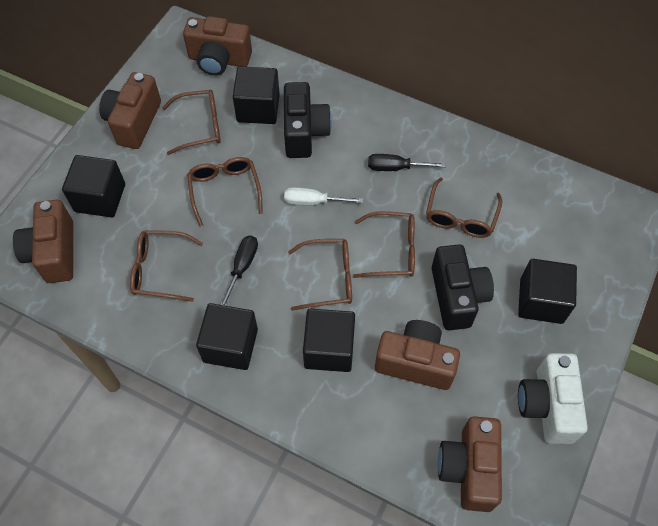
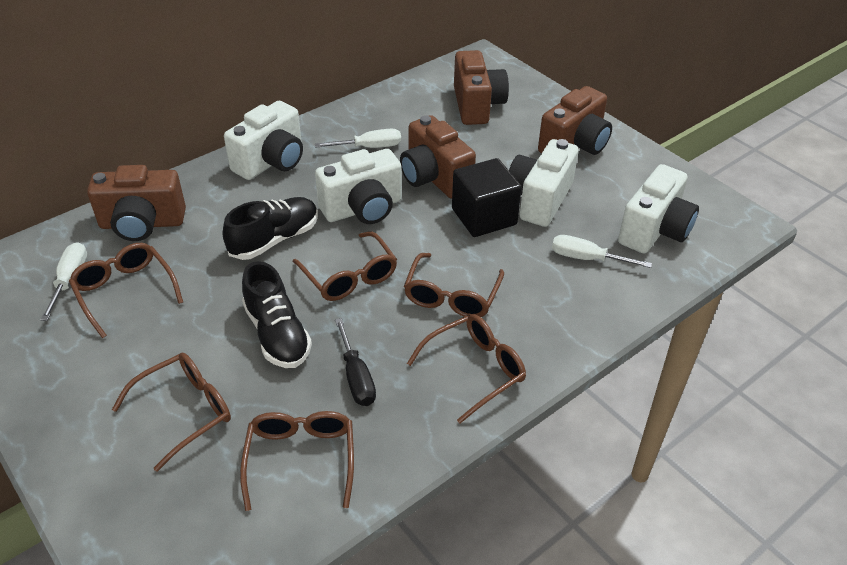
black camera: [284,82,332,158] [432,244,494,330] = 2 -> none = 0
black cube: [62,155,125,218] [196,303,258,370] [233,66,280,124] [303,309,355,372] [518,259,577,324] = 5 -> [452,158,522,237] = 1
black screwdriver: [220,236,258,306] [368,154,446,171] = 2 -> [335,318,376,406] = 1
black shoe: none = 0 -> [223,197,318,260] [242,261,312,368] = 2
brown camera: [13,200,73,283] [99,72,161,149] [183,16,252,75] [375,320,460,390] [438,416,502,512] = 5 -> [87,165,186,241] [400,115,476,198] [454,50,509,125] [538,86,612,155] = 4
white camera: [518,353,588,444] = 1 -> [224,101,303,180] [315,149,402,224] [509,139,579,227] [618,164,699,253] = 4
white screwdriver: [284,187,364,205] = 1 -> [40,242,87,321] [315,129,401,148] [552,235,652,268] = 3

